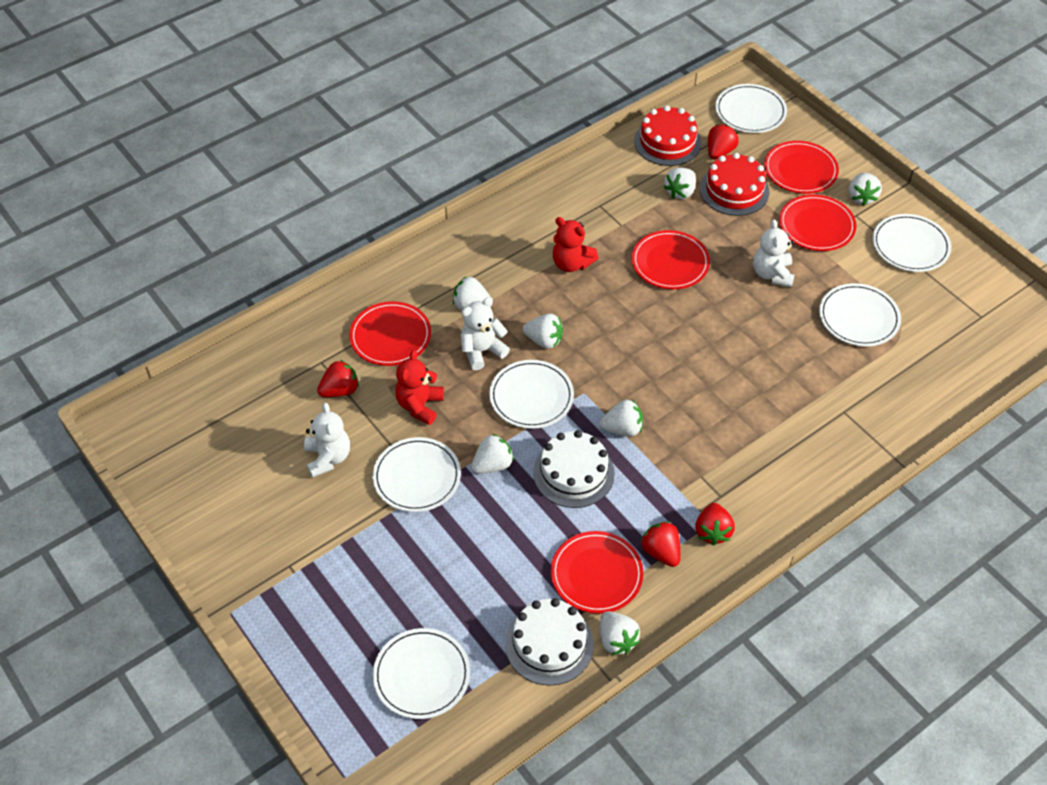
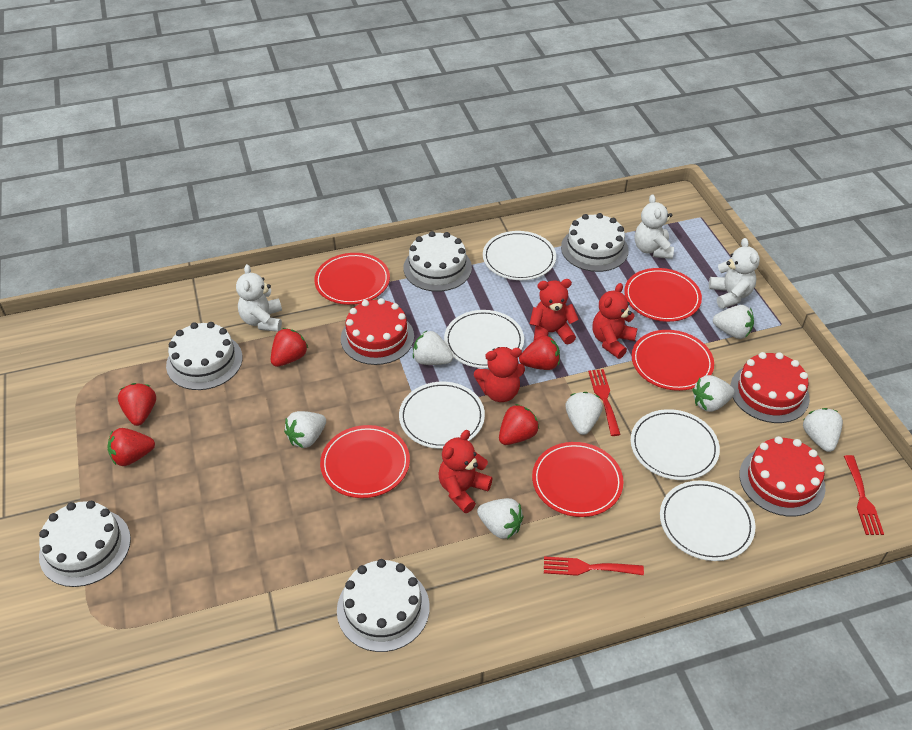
red cake: [634,105,702,166] [700,153,769,216] = 2 -> [341,298,414,365] [730,352,810,423] [739,436,826,516] = 3
red fork: none = 0 -> [544,556,644,576] [588,369,621,436] [844,455,884,535] = 3
red strawberry: [317,360,359,397] [641,521,681,567] [695,503,735,546] [708,124,739,159] = 4 -> [107,428,155,466] [118,383,156,426] [271,328,308,367] [499,404,539,445] [519,336,560,370] = 5
red teddy bear: [395,350,444,425] [553,217,598,272] = 2 -> [438,430,493,513] [474,347,525,402] [530,279,579,345] [592,283,638,359] = 4
white cake: [505,598,594,686] [533,430,615,508] = 2 -> [39,501,131,587] [166,322,243,390] [337,559,430,652] [403,231,472,292] [561,213,629,272] = 5
white plate: [373,437,461,512] [373,628,470,719] [489,360,574,429] [715,84,787,133] [819,283,901,346] [873,214,951,272] = 6 -> [399,382,485,449] [444,310,524,368] [483,231,556,280] [630,409,720,480] [660,481,756,561] = 5

